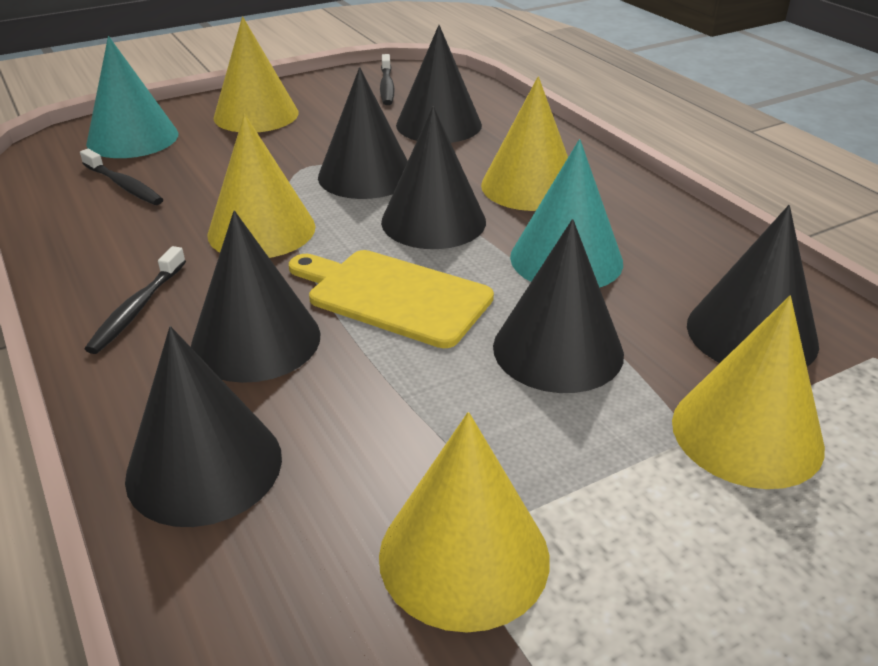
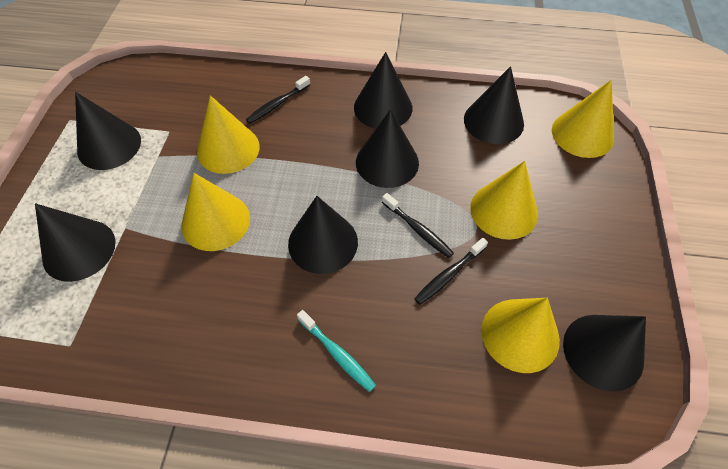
turquoise cone: [86,36,178,158] [510,139,623,288] = 2 -> none = 0
turquoise toothbrush: none = 0 -> [297,310,376,392] = 1
yellow cutting board: [289,250,494,348] = 1 -> none = 0

